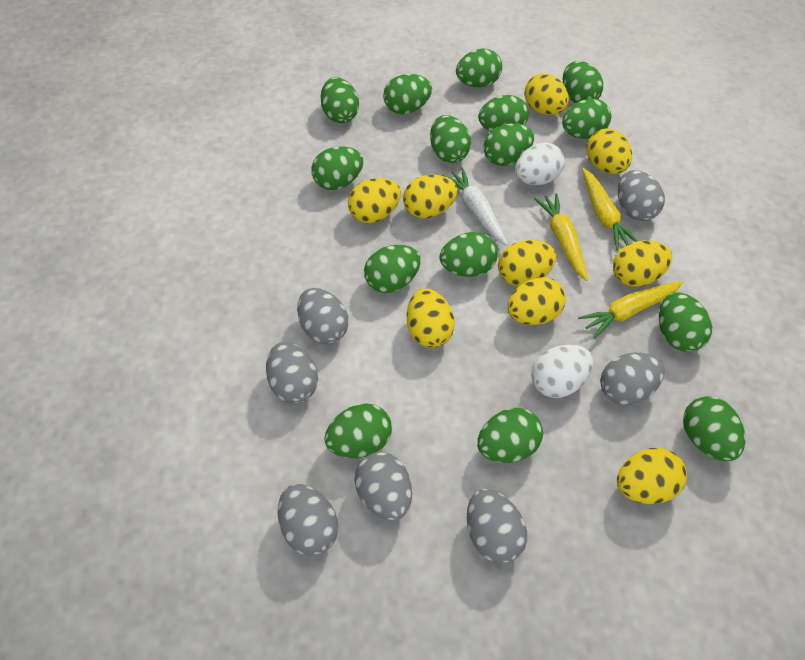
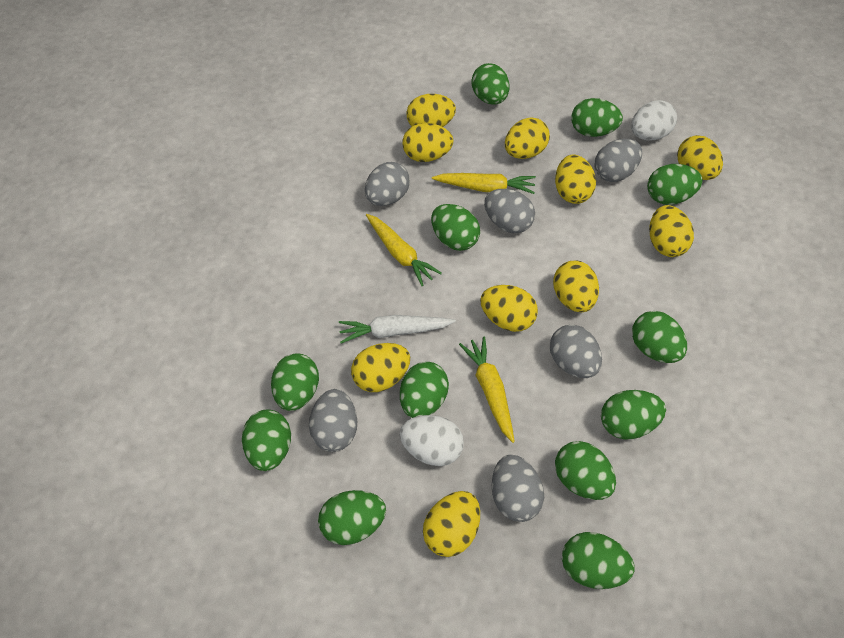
green egg: [311,146,364,190] [320,77,359,123] [324,404,392,458] [364,245,421,293] [383,74,432,114] [430,115,471,163] [439,232,498,277] [456,49,502,87] [477,408,543,463] [478,95,529,132] [484,123,534,166] [562,98,611,139] [563,61,603,104] [659,292,712,352] [683,396,745,461] = 15 -> [242,410,291,471] [271,353,319,411] [318,490,386,545] [400,362,449,418] [431,204,480,251] [471,63,509,105] [555,441,616,500] [562,532,635,589] [571,98,623,137] [601,390,666,439] [632,311,687,363] [647,164,703,205] = 12
grey egg: [266,342,318,404] [278,484,338,556] [297,288,349,344] [354,452,412,521] [467,489,527,563] [600,352,665,405] [618,170,665,221] = 7 -> [309,389,357,452] [365,162,410,206] [484,189,535,233] [492,455,544,522] [550,325,602,378] [594,139,642,182] = 6
yellow egg: [348,178,401,223] [403,175,458,219] [407,288,455,348] [498,240,556,286] [507,277,566,325] [524,73,569,115] [587,128,632,174] [613,240,672,287] [617,448,687,504] = 9 -> [351,343,410,392] [402,123,453,162] [406,94,456,127] [423,491,480,557] [480,285,538,332] [505,117,550,159] [553,260,599,312] [555,155,596,204] [649,205,694,257] [677,135,723,180] = 10

